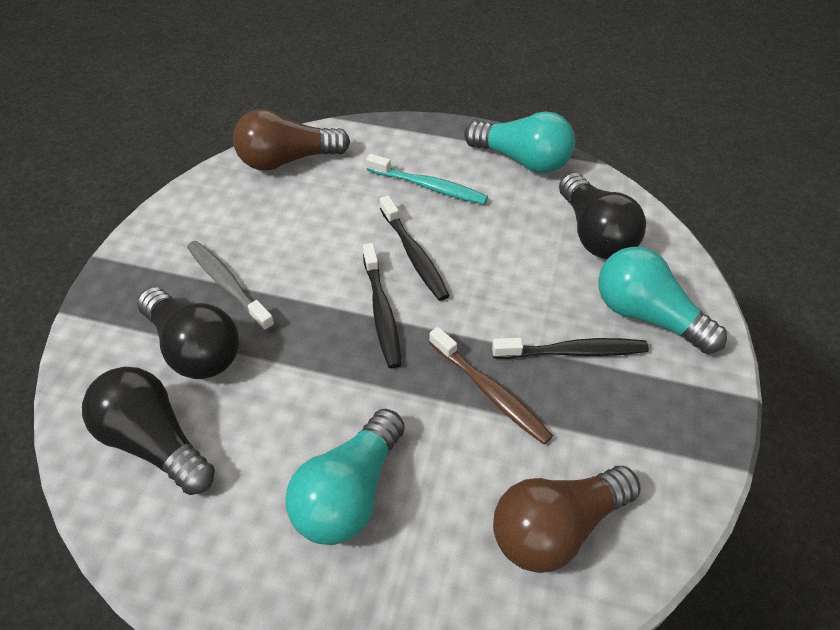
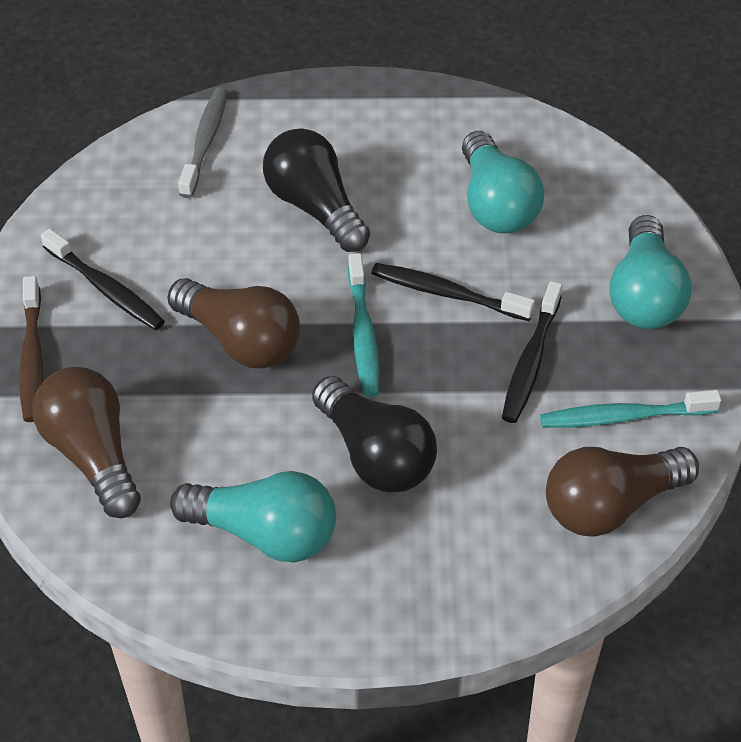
black light bulb: [82,367,215,495] [137,287,239,379] [559,173,646,259] = 3 -> [263,129,370,252] [312,376,437,493] = 2
brown light bulb: [233,109,350,171] [493,466,641,573] = 2 -> [32,367,141,518] [167,278,300,368] [546,447,699,537] = 3
turquoise toothbrush: [366,154,488,204] = 1 -> [348,253,380,397] [540,390,722,428] = 2

